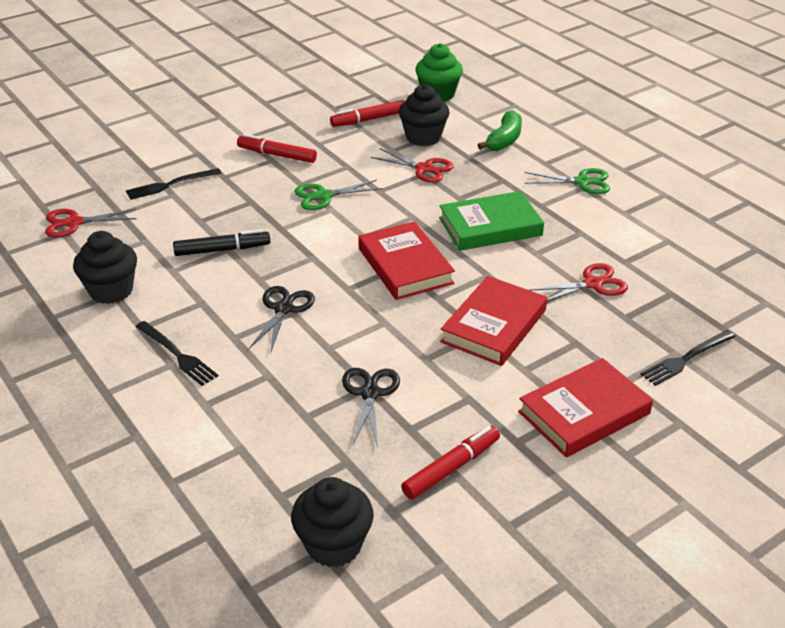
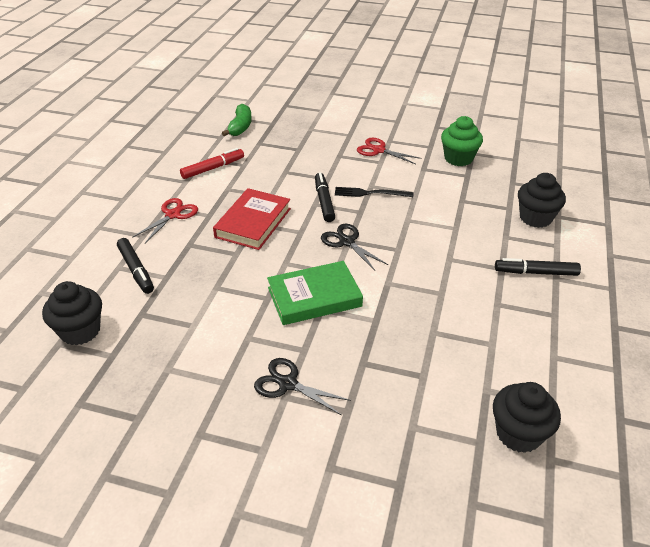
black fork: [125,168,221,200] [136,321,218,386] [641,330,735,386] = 3 -> [335,187,413,197] = 1
black marker: [173,229,270,256] = 1 -> [117,238,154,294] [315,172,335,222] [495,258,581,276] = 3
green scissors: [294,180,383,210] [525,168,610,194] = 2 -> none = 0
red book: [358,221,455,300] [440,276,547,366] [518,358,653,457] = 3 -> [213,188,291,250] = 1
red marker: [237,134,317,163] [330,100,405,127] [401,426,500,499] = 3 -> [180,148,244,179] = 1
red scissors: [45,209,137,238] [371,148,454,183] [530,263,628,301] = 3 -> [132,198,198,243] [357,138,422,164] = 2

